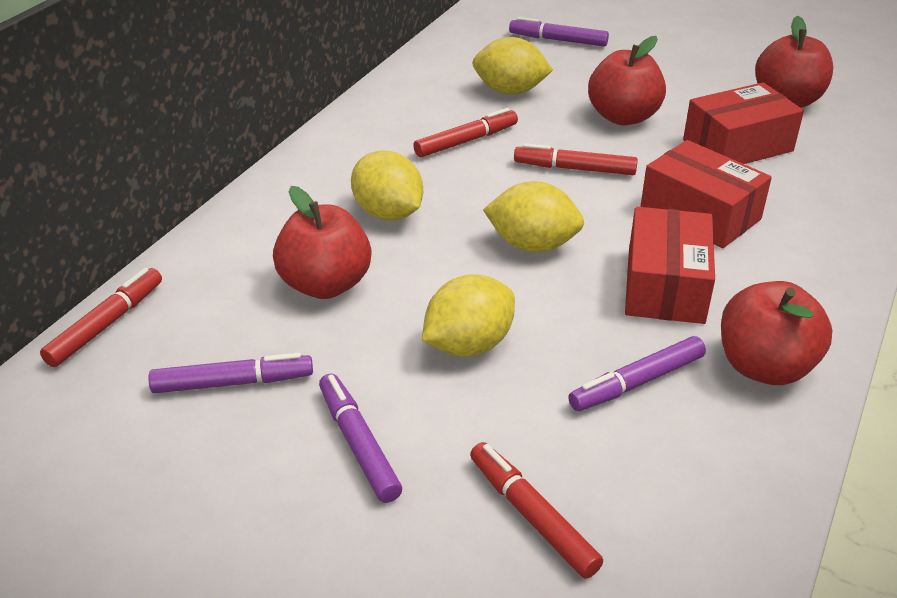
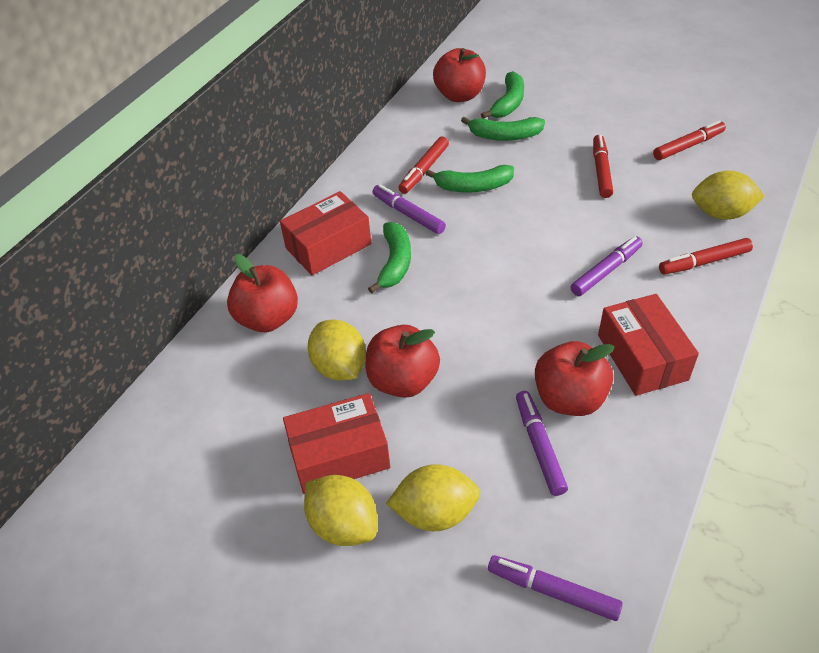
green banana: none = 0 -> [368,222,411,293] [425,165,514,193] [461,117,545,141] [481,71,524,118] = 4

